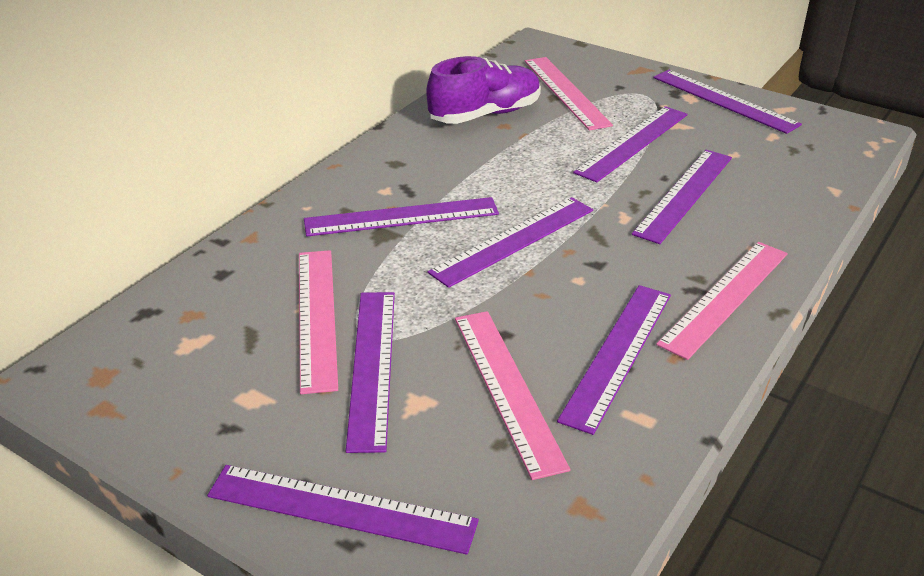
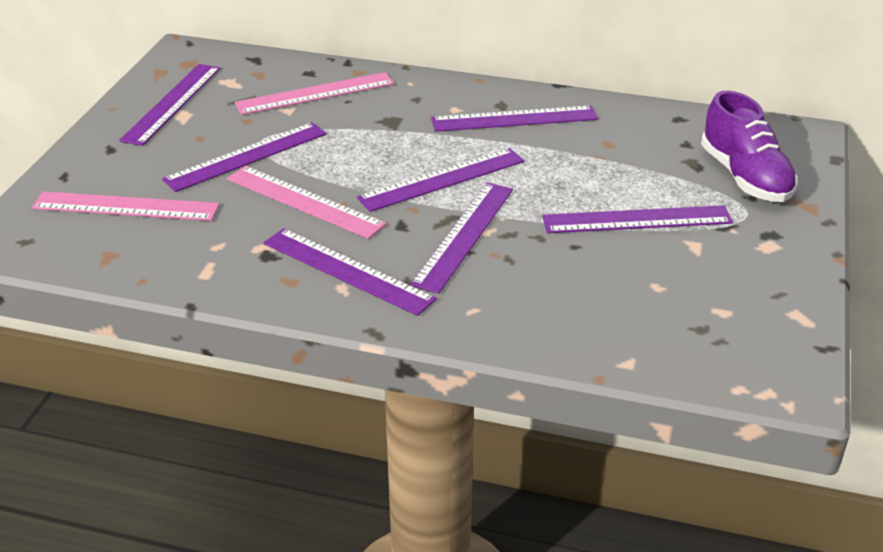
pink ruler: [299,250,338,394] [455,311,570,480] [525,57,613,131] [656,242,788,360] = 4 -> [32,191,219,221] [227,166,386,239] [234,72,394,115] = 3
purple ruler: [207,465,479,555] [304,197,499,236] [346,292,395,453] [427,197,593,288] [557,285,671,435] [573,106,688,183] [632,150,732,244] [653,70,802,134] = 8 -> [119,64,221,146] [162,122,326,192] [264,228,437,316] [357,148,524,212] [410,182,513,294] [431,106,598,132] [542,205,733,233] = 7

